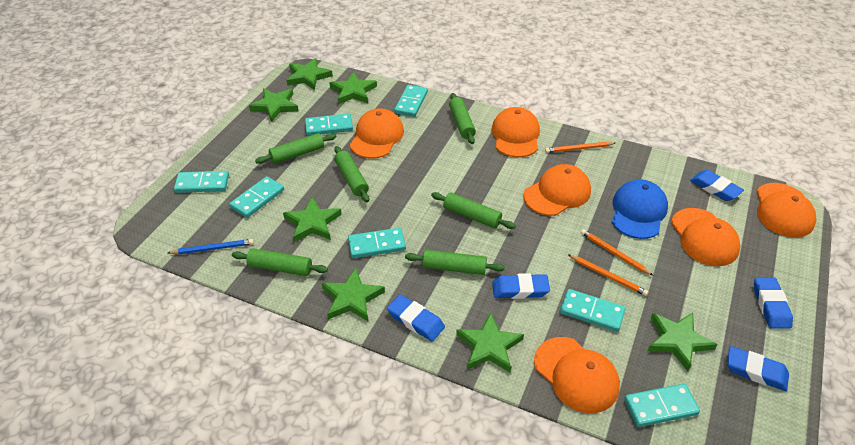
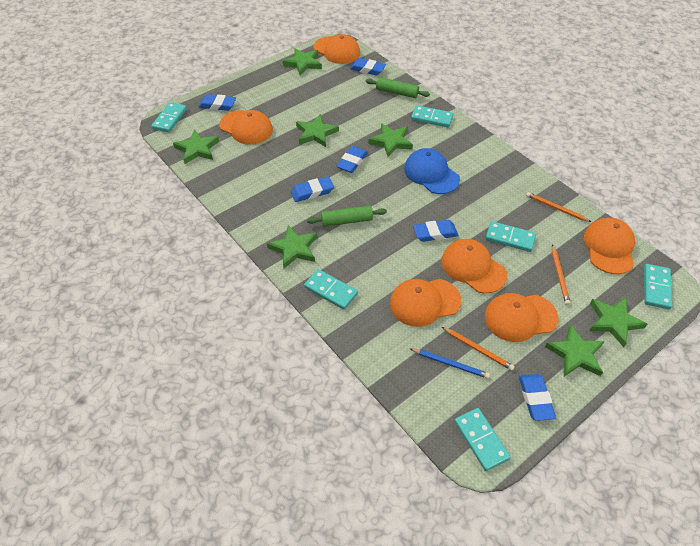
blue eraser: [387,295,445,341] [492,273,550,299] [690,170,744,201] [727,346,789,391] [754,278,793,329] = 5 -> [199,94,236,111] [291,177,334,202] [336,146,368,173] [350,58,386,75] [413,220,459,242] [519,374,556,421] = 6
green rolling pin: [232,248,328,276] [255,133,337,164] [334,146,369,202] [405,250,505,275] [431,192,516,229] [449,93,476,144] = 6 -> [307,206,387,226] [366,77,430,98] = 2
turquoise domino: [174,171,229,193] [229,176,284,218] [305,114,353,136] [348,228,406,258] [394,85,428,117] [560,289,625,332] [624,384,700,427] = 7 -> [151,102,187,133] [304,269,358,310] [411,105,454,127] [454,408,510,471] [486,221,536,252] [644,264,672,309] = 6

